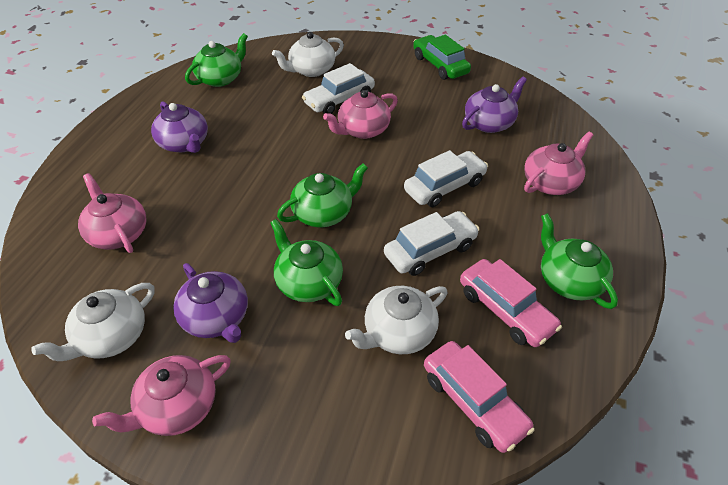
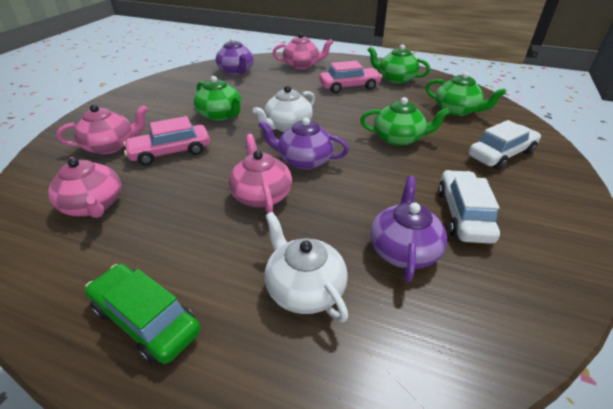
white car: [302,63,375,114] [384,211,479,276] [404,150,488,207] = 3 -> [438,170,500,244] [469,120,541,170] = 2
white teapot: [31,283,155,361] [272,32,344,77] [345,286,448,354] = 3 -> [253,86,315,132] [264,212,348,323] = 2

